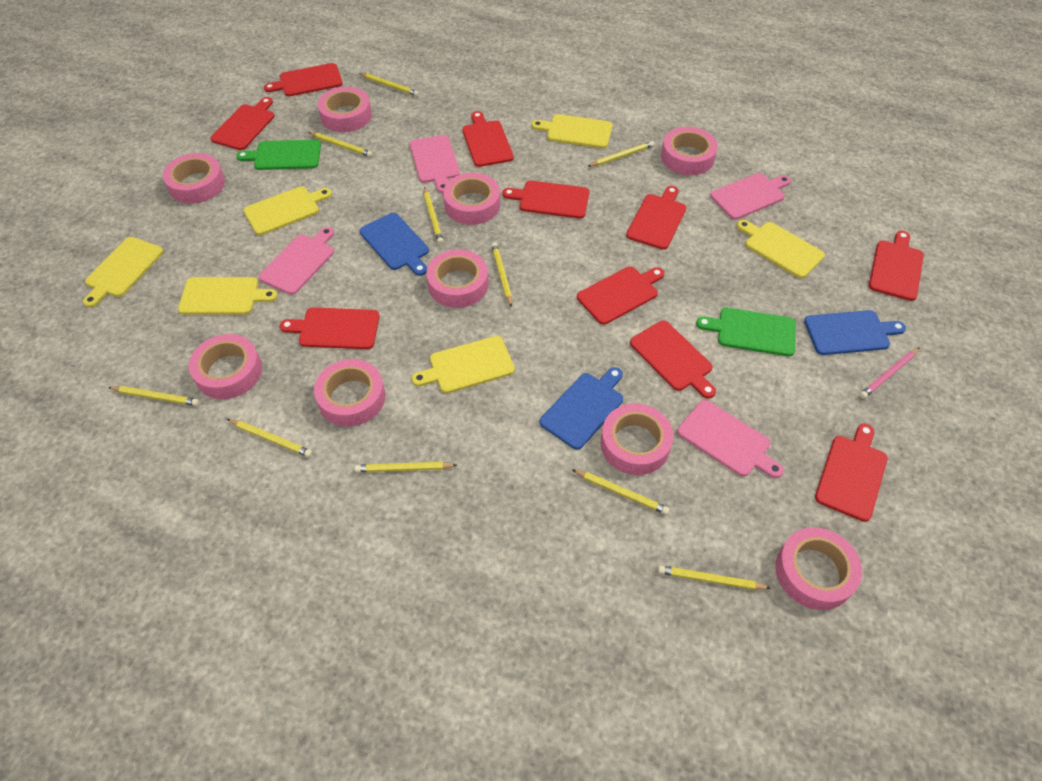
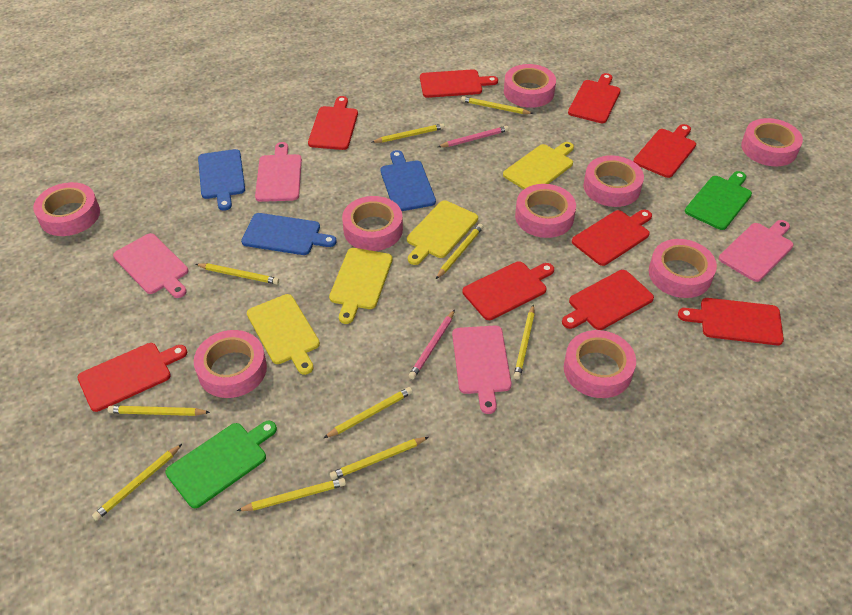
pink pencil: [860,347,920,399] = 1 -> [409,310,455,379] [438,126,509,147] = 2
red cutting board: [210,97,275,150] [264,63,343,96] [280,307,380,349] [462,111,514,167] [503,181,590,218] [577,266,664,325] [626,186,686,250] [630,320,716,399] [815,424,887,522] [869,231,924,301] = 10 -> [77,343,187,412] [308,96,358,150] [420,69,498,98] [462,261,554,320] [562,270,654,330] [568,73,621,123] [572,210,652,266] [633,124,696,178] [678,298,784,345] = 9
yellow cutting board: [83,237,164,308] [178,277,278,315] [243,186,332,235] [412,336,515,393] [531,114,613,148] [737,220,825,278] = 6 -> [247,294,320,375] [329,248,393,324] [407,200,478,265] [503,142,574,189] = 4

